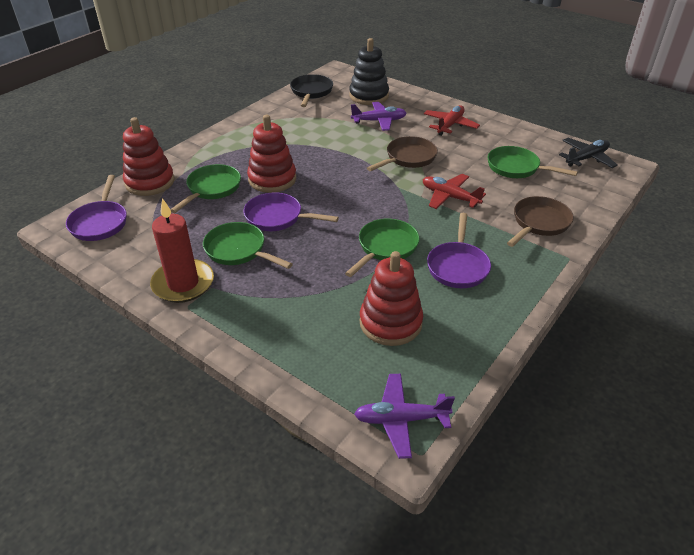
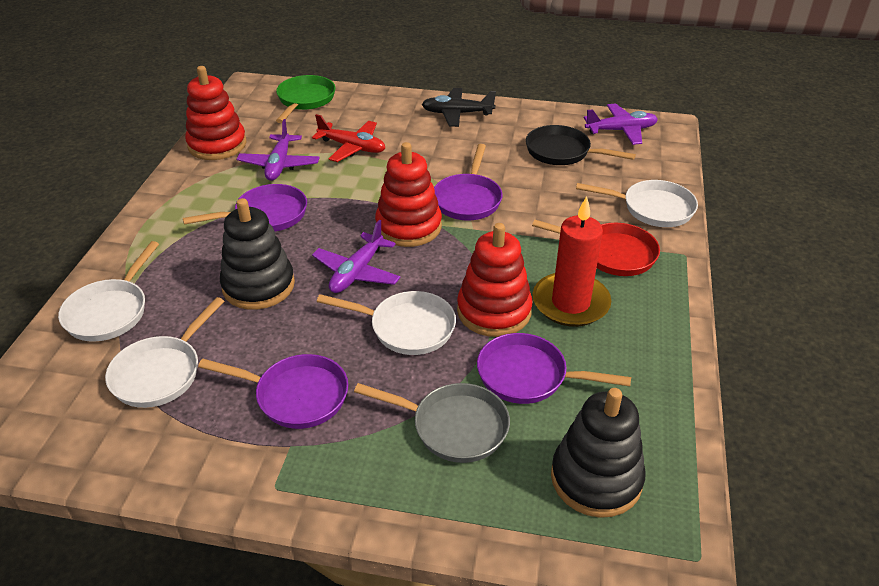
black stacking toy: [349,38,389,105] = 1 -> [220,198,295,310] [551,388,646,518] = 2
brown pan: [367,136,438,171] [507,196,574,247] = 2 -> none = 0
green pan: [170,164,241,213] [203,222,293,269] [345,219,420,277] [488,146,578,178] = 4 -> [276,75,336,123] = 1
grey pan: none = 0 -> [354,383,510,463] = 1
purple pan: [66,175,127,241] [243,192,339,231] [427,213,491,288] = 3 -> [183,184,307,231] [198,354,348,429] [434,144,503,221] [477,333,631,404] = 4
purple plane: [351,102,406,131] [354,374,455,459] = 2 -> [237,119,320,181] [312,220,401,293] [584,103,658,145] = 3
red pan: none = 0 -> [532,219,660,276] = 1
red plane: [423,174,486,209] [424,105,480,136] = 2 -> [312,114,385,162] = 1
white pan: none = 0 -> [58,241,159,342] [105,297,224,408] [317,291,456,355] [576,180,698,227] = 4

